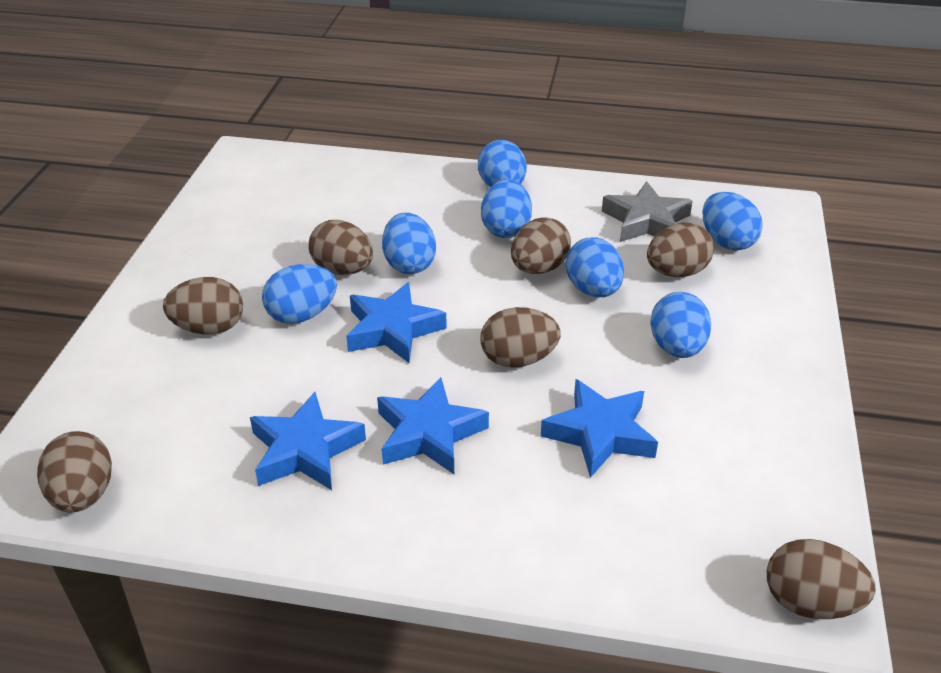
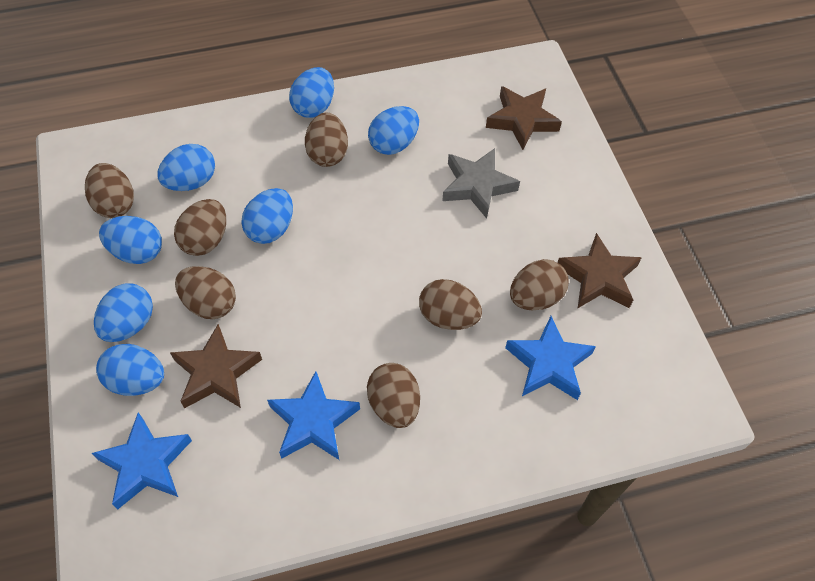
blue star: [250,392,366,490] [346,282,447,363] [377,377,489,474] [541,379,658,478] = 4 -> [92,412,192,509] [267,371,360,460] [505,316,596,400] = 3
brown star: none = 0 -> [170,324,262,408] [486,86,562,150] [557,233,642,309] = 3

